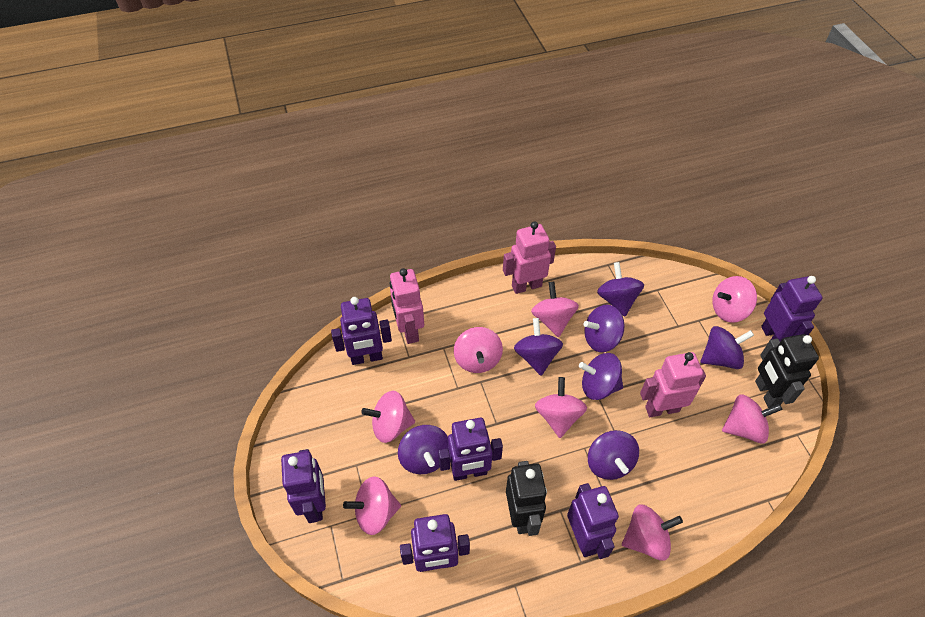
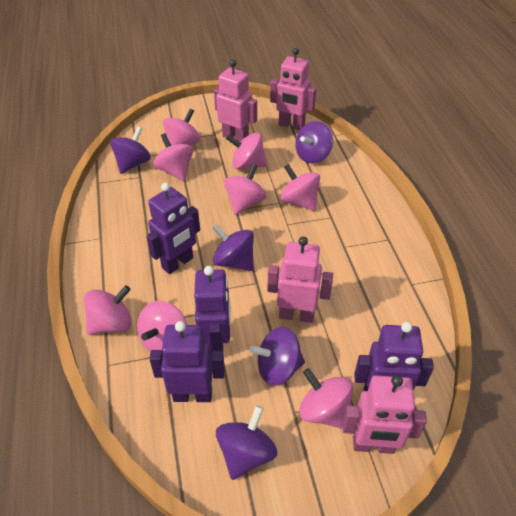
black robot: [506,461,547,536] [755,334,819,408] = 2 -> none = 0
pink robot: [389,268,424,344] [503,221,556,294] [640,352,706,417] = 3 -> [214,60,257,142] [267,237,333,323] [270,48,316,130] [343,375,427,454] = 4
purple robot: [281,449,326,523] [331,297,392,365] [400,514,470,572] [438,418,503,481] [567,483,619,559] [761,276,823,342] = 6 -> [146,183,200,274] [149,321,225,402] [194,266,231,353] [354,322,434,391] = 4
purple spinning top: [398,425,448,474] [514,318,563,376] [579,353,623,400] [584,305,625,352] [588,430,639,480] [597,262,644,316] [701,326,754,369] = 7 -> [110,126,151,174] [212,224,254,271] [216,405,277,480] [250,327,305,386] [295,121,333,164] = 5

